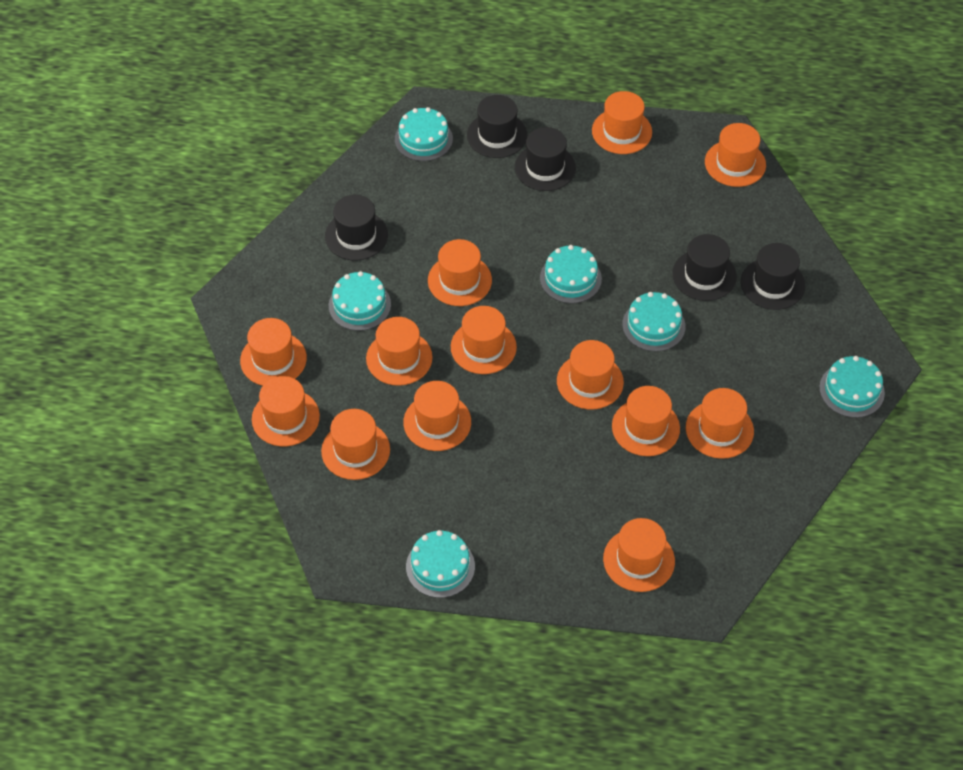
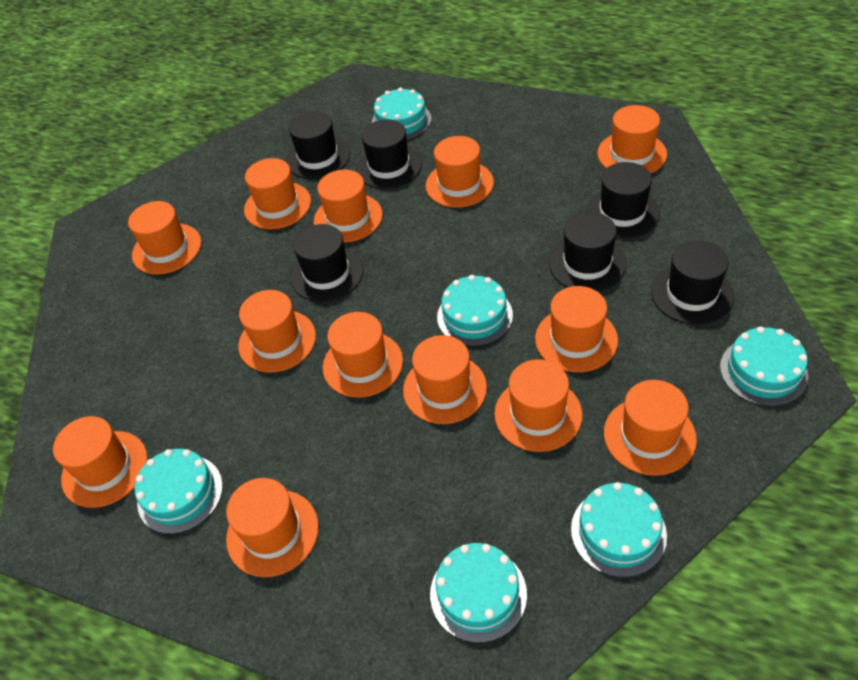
black hat: [325,195,388,260] [467,95,527,158] [515,127,576,191] [672,234,737,301] [741,243,805,310] = 5 -> [286,111,350,179] [290,224,363,302] [356,119,422,189] [549,212,626,291] [586,162,660,238] [651,240,734,324] = 6

